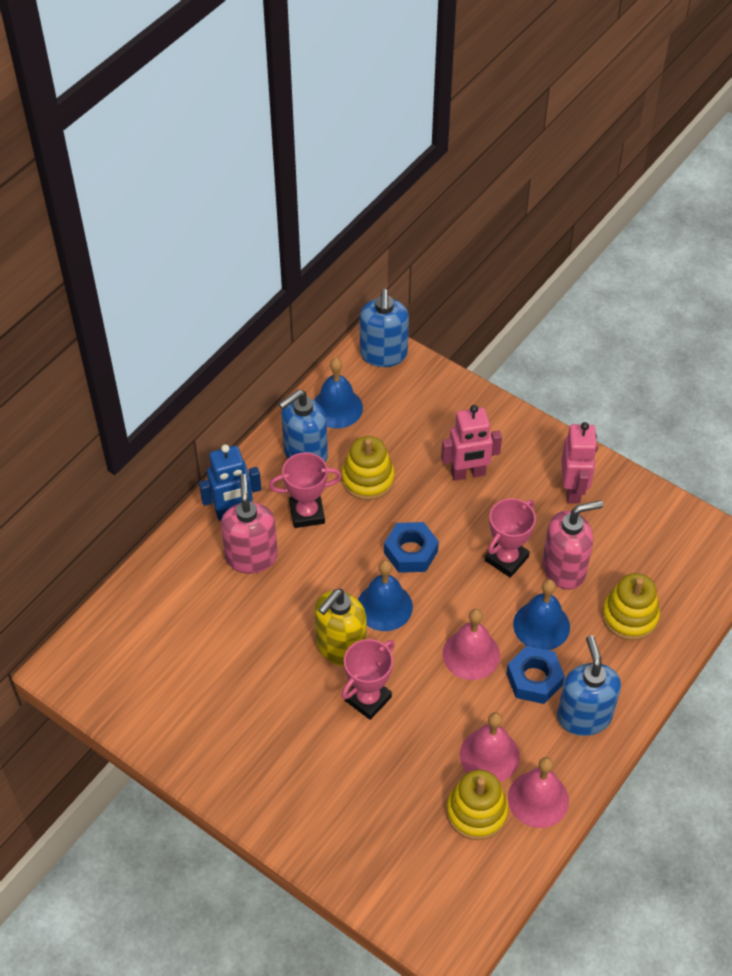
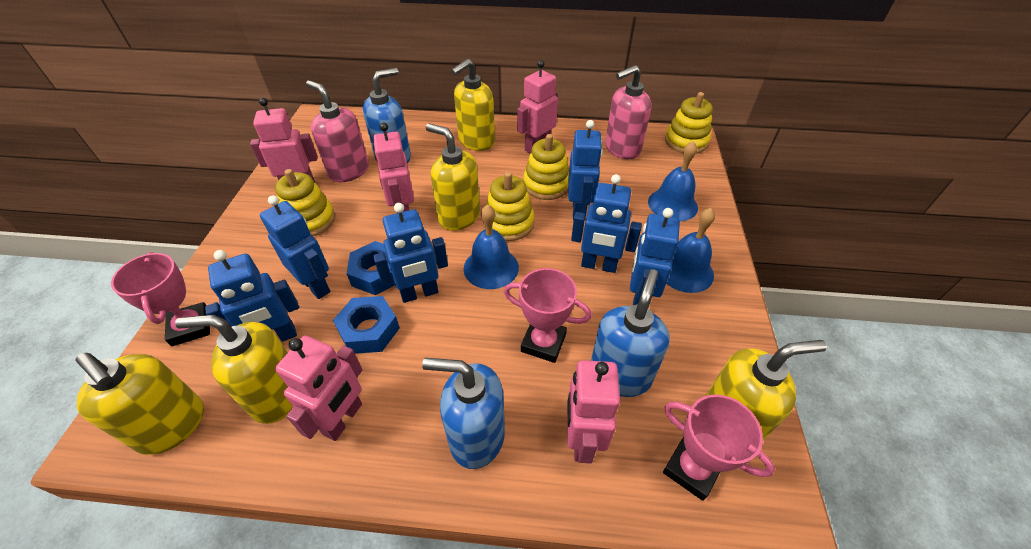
blue robot: [199,444,261,521] = 1 -> [205,250,299,341] [260,195,330,299] [373,203,448,303] [568,120,603,220] [571,174,642,273] [630,208,680,308] = 6
pink bell: [443,609,500,680] [460,712,520,782] [508,757,569,828] = 3 -> none = 0
pink robot: [441,405,502,481] [561,422,598,504] = 2 -> [250,98,318,183] [275,335,362,441] [373,122,414,213] [517,60,558,154] [567,360,620,463] = 5
yellow soap dispenser: [314,589,367,666] = 1 -> [76,353,204,455] [175,315,293,424] [426,123,480,231] [451,59,495,151] [705,340,827,441] = 5
yellow stacking toy: [342,436,395,501] [446,769,508,840] [602,573,660,640] = 3 -> [275,169,335,236] [483,172,534,241] [523,134,569,200] [665,92,713,154] = 4

